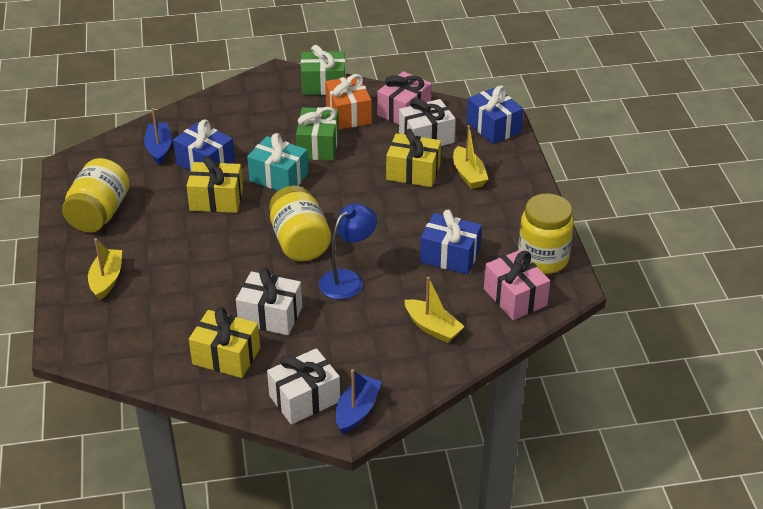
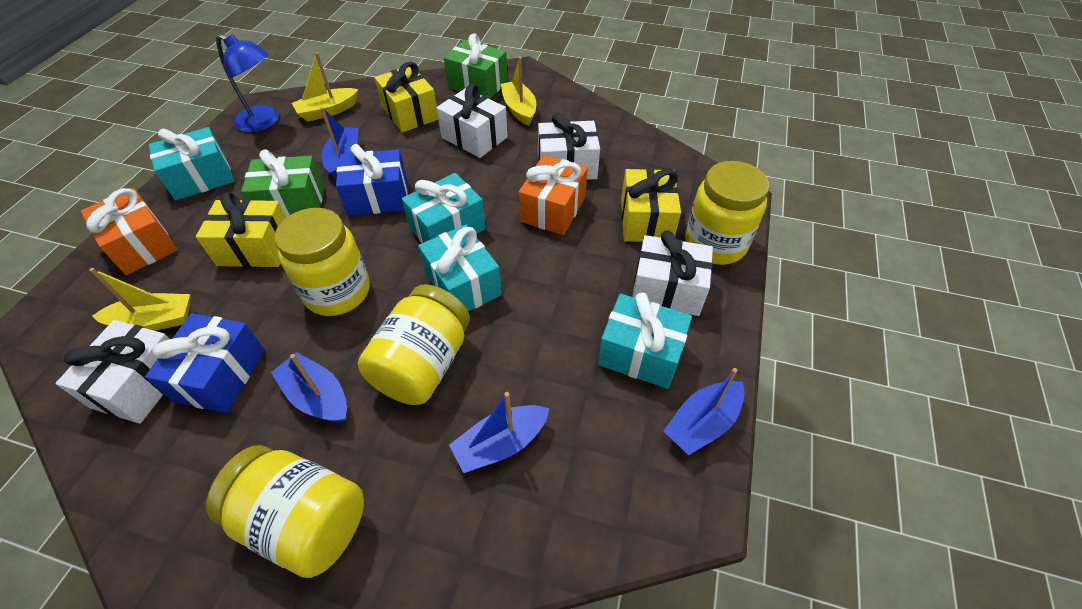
blue boat: [144,108,172,165] [336,369,382,434] = 2 -> [271,352,347,423] [320,107,359,179] [449,392,550,473] [664,368,745,455] = 4
blue gift: [173,120,235,171] [420,210,482,275] [466,85,524,144] = 3 -> [145,313,265,413] [336,144,408,216] = 2
orange gift: [325,74,372,130] = 1 -> [81,188,177,275] [519,155,588,235] = 2
pink gift: [377,71,432,125] [484,250,550,320] = 2 -> none = 0
turquoise gift: [247,133,308,191] = 1 -> [149,127,234,201] [402,173,486,243] [418,225,502,312] [598,292,692,389] = 4
white gift: [236,268,302,335] [267,348,340,425] [399,98,455,146] = 3 -> [55,320,169,424] [436,84,508,158] [538,113,600,180] [632,230,713,316] = 4
yellow jar: [62,158,130,233] [269,186,331,261] [518,194,574,274] = 3 -> [206,445,364,578] [275,208,370,316] [358,284,470,405] [685,161,769,265] = 4

